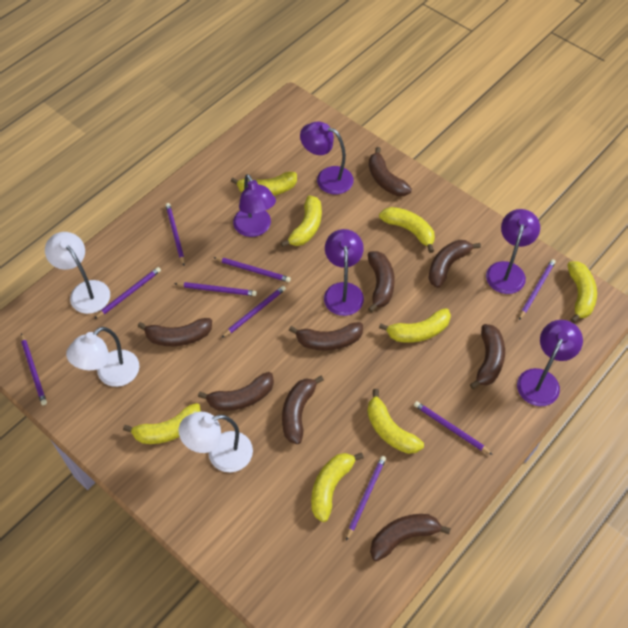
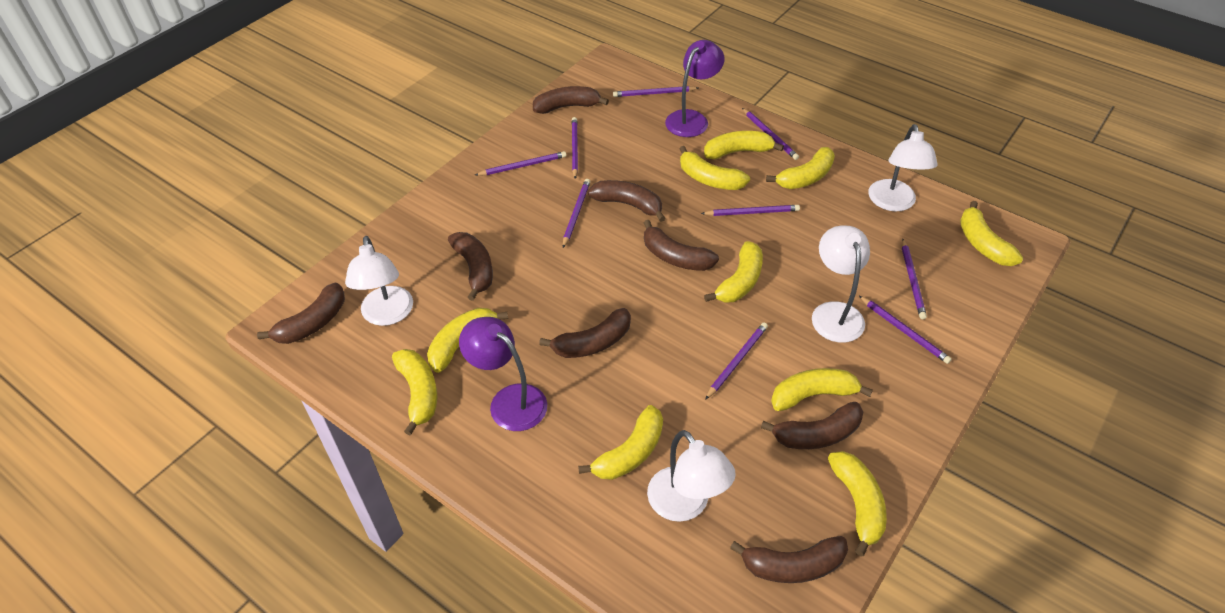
brown banana: [138,318,212,346] [198,372,274,411] [282,375,324,444] [289,322,363,351] [368,251,395,313] [369,147,412,196] [370,514,451,562] [428,240,481,288] [470,324,505,389] = 9 -> [257,283,345,344] [448,232,493,301] [533,86,609,114] [539,308,631,358] [588,180,665,222] [644,220,719,271] [730,536,848,583] [761,402,863,449] = 8
purple lamp: [233,174,276,237] [300,121,354,194] [324,229,364,316] [486,209,540,294] [517,320,583,406] = 5 -> [459,317,547,431] [665,40,725,137] = 2
white lamp: [45,232,110,314] [66,327,139,387] [178,412,253,472] = 3 -> [345,236,413,326] [647,430,736,522] [812,226,870,343] [869,124,938,211] = 4
yellow banana: [123,403,201,444] [230,172,297,195] [281,195,322,247] [311,452,364,522] [367,389,424,454] [379,207,435,253] [379,308,451,343] [567,261,597,323] = 8 -> [392,349,437,435] [427,308,508,373] [578,405,663,480] [679,146,750,190] [704,131,784,159] [704,241,763,303] [766,147,835,189] [771,368,873,411] [828,451,887,556] [960,201,1023,266] = 10

